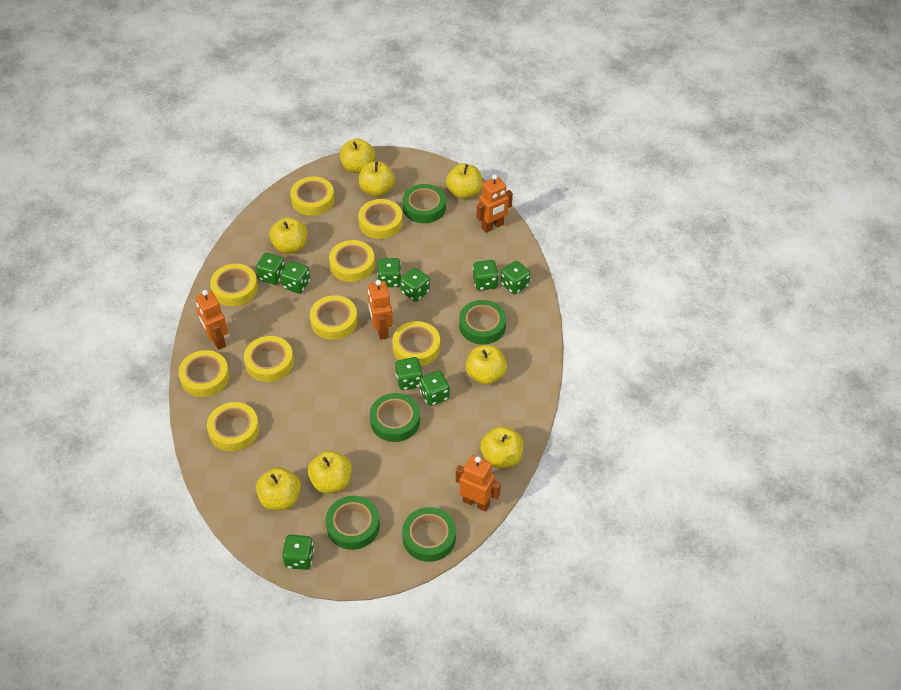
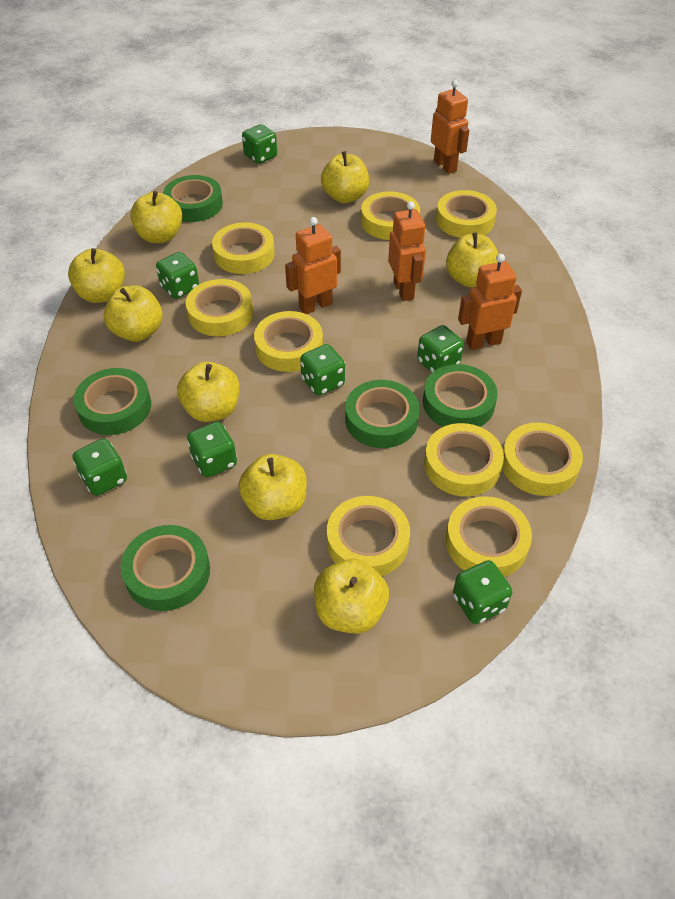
green dice: [256,253,285,285] [280,261,310,294] [282,535,314,570] [377,258,401,287] [395,357,423,390] [400,268,430,302] [420,371,450,406] [473,260,499,291] [501,261,530,294] = 9 -> [73,438,127,496] [156,252,199,299] [187,422,237,477] [242,124,277,164] [300,344,345,396] [417,325,464,372] [453,560,512,624] = 7

